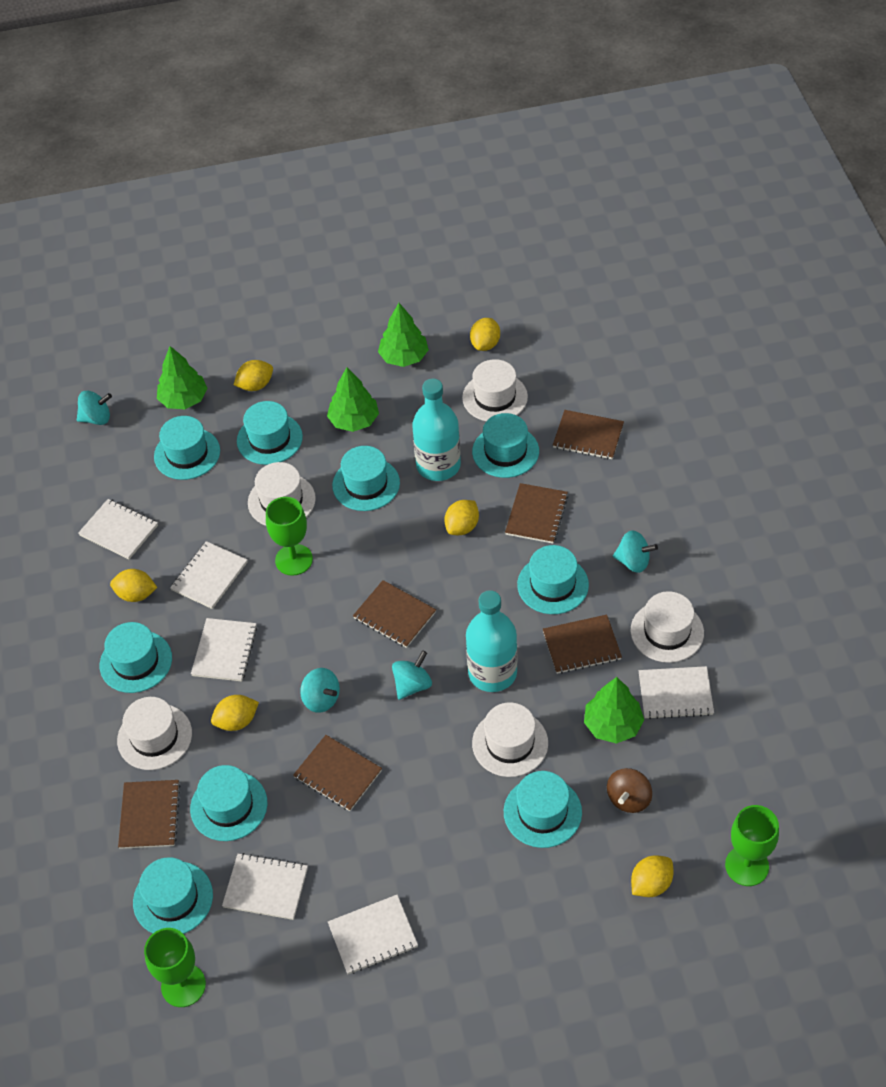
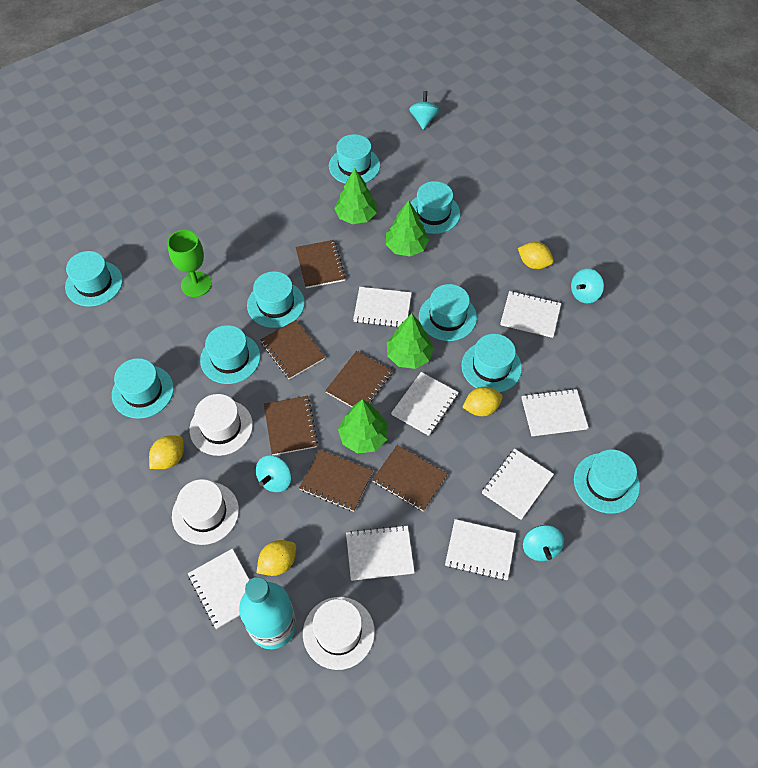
brown spinning top: [607,768,652,813] = 1 -> none = 0
green goblet: [144,928,206,1007] [266,497,313,576] [725,805,779,886] = 3 -> [167,230,212,297] = 1
turquoise bottle: [412,379,461,481] [466,590,518,692] = 2 -> [239,577,297,649] = 1
white hat: [117,697,192,770] [248,462,316,526] [462,359,528,421] [472,702,548,777] [631,591,704,663] = 5 -> [172,479,239,545] [190,394,253,456] [303,597,375,670] = 3
white notebook: [78,499,158,560] [170,541,247,609] [191,618,257,682] [222,853,308,920] [328,895,418,974] [639,666,714,719] = 6 -> [188,548,249,629] [346,525,415,581] [353,287,412,327] [391,372,459,436] [445,519,516,581] [482,449,554,520] [500,291,561,338] [522,389,589,436] = 8
yellow lemon: [110,569,157,602] [211,695,259,731] [234,360,273,391] [444,500,479,535] [470,318,500,351] [631,855,673,897] = 6 -> [149,435,184,469] [257,540,296,576] [462,387,503,416] [518,242,554,269] = 4

